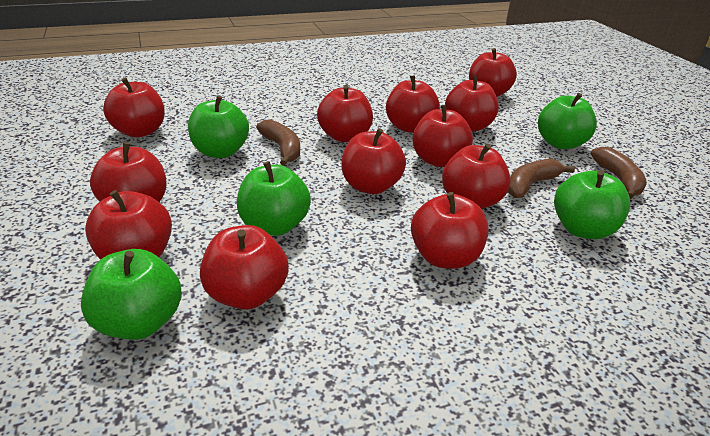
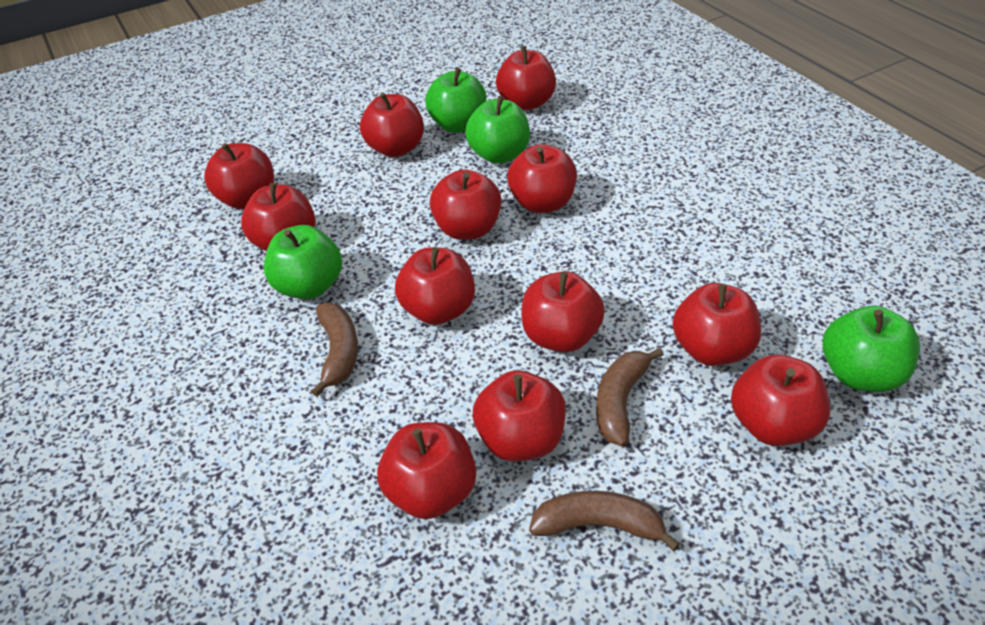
green apple: [81,249,182,340] [188,96,249,158] [237,161,311,236] [538,93,597,149] [554,170,630,239] = 5 -> [264,225,342,299] [425,68,486,133] [465,96,530,164] [823,306,920,392] = 4

